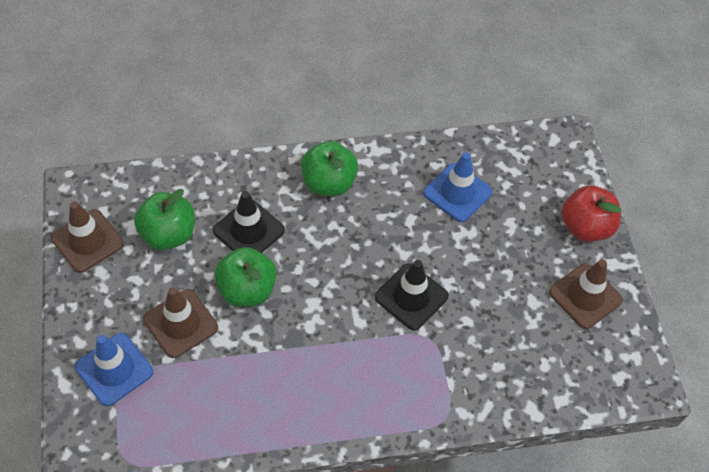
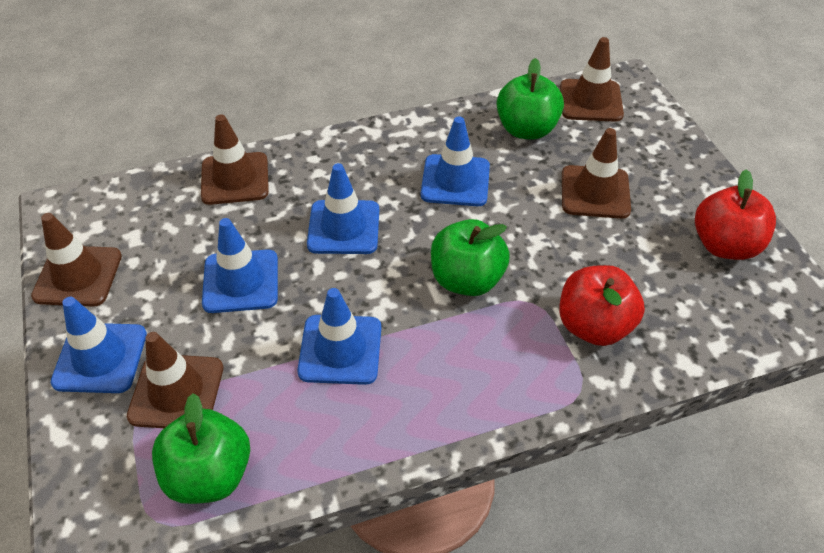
black traffic cone: [213,191,285,253] [375,260,449,330] = 2 -> none = 0
blue traffic cone: [75,333,153,406] [423,152,492,222] = 2 -> [50,297,147,393] [202,218,278,313] [297,288,381,385] [307,163,379,254] [421,116,490,206] = 5
brown traffic cone: [51,201,124,273] [143,287,218,358] [549,259,623,329] = 3 -> [31,213,122,307] [127,332,223,428] [201,115,269,205] [560,37,624,122] [562,128,631,219] = 5
red apple: [562,185,621,242] = 1 -> [559,265,645,346] [695,169,776,260] = 2

